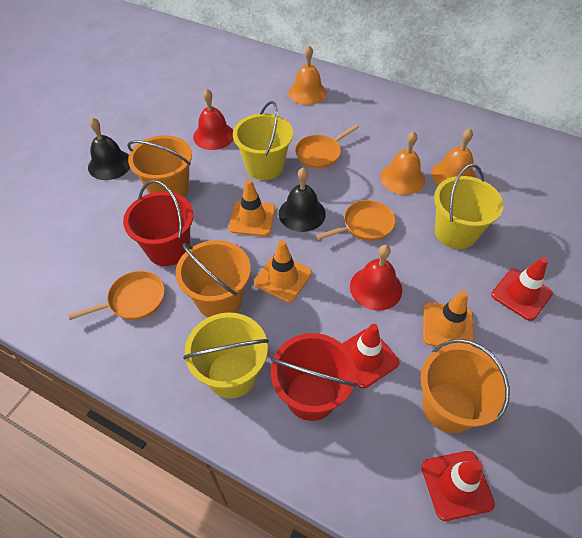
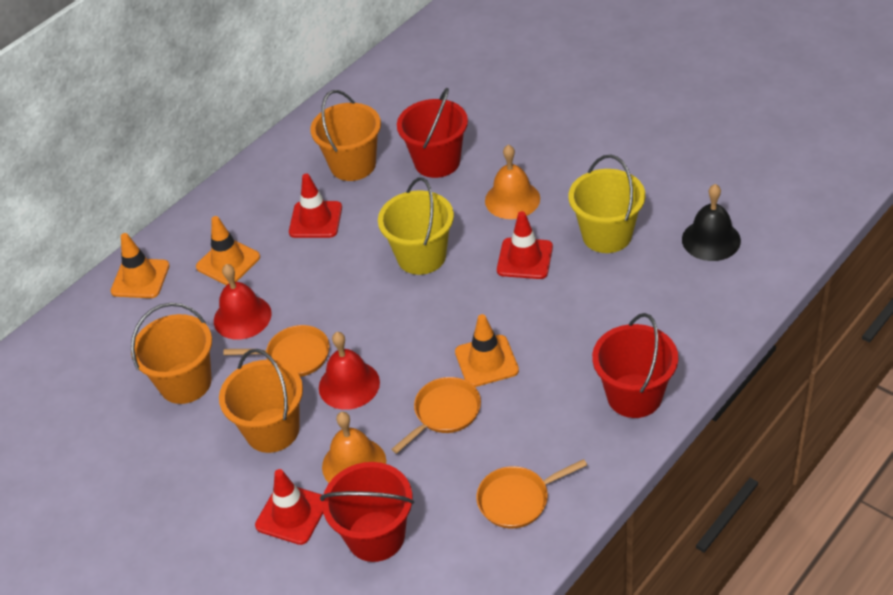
black bell: [88,117,130,180] [279,168,326,232] = 2 -> [682,184,741,261] = 1
orange bell: [289,46,327,105] [380,131,425,195] [431,129,476,185] = 3 -> [322,412,386,483] [485,145,540,219] = 2
red bucket: [123,180,194,266] [271,333,356,421] = 2 -> [320,462,414,562] [397,88,468,178] [592,313,678,418] = 3
yellow bucket: [183,312,269,399] [233,101,293,180] [434,164,504,249] = 3 -> [378,177,454,275] [569,155,645,253] = 2

